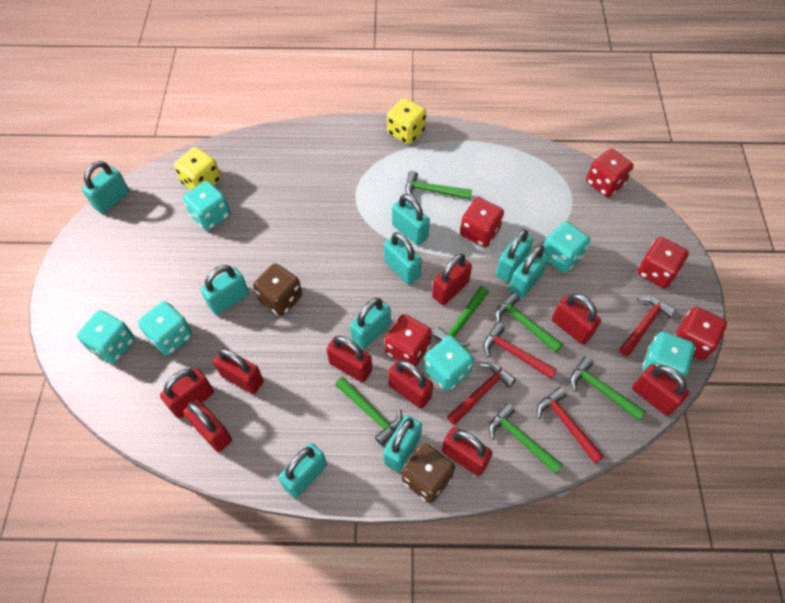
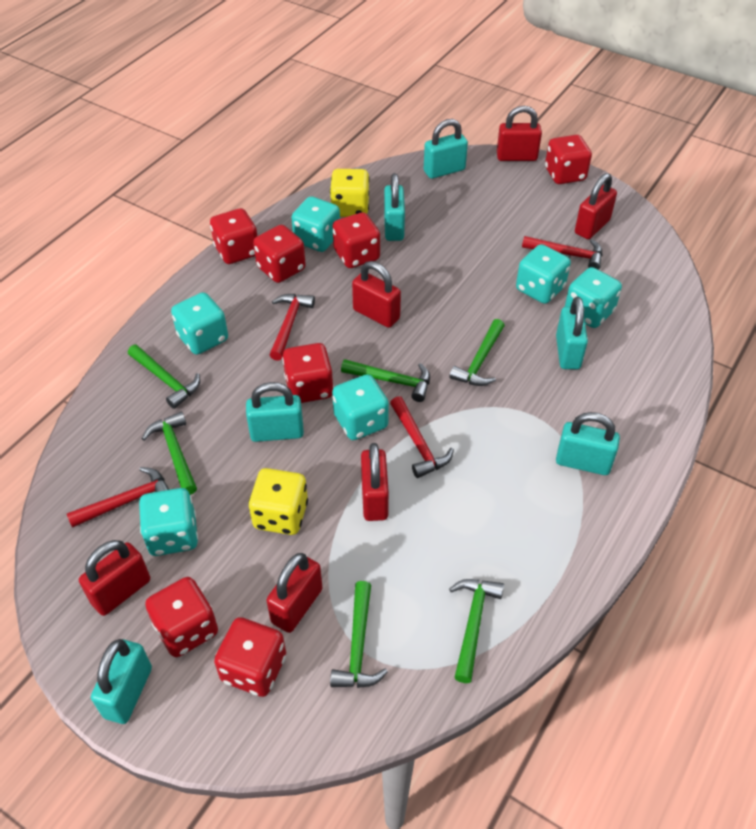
brown dice: [253,263,302,316] [402,444,455,503] = 2 -> none = 0
red dice: [385,314,432,366] [460,198,504,247] [586,149,634,197] [637,237,689,288] [675,307,727,360] = 5 -> [145,577,218,657] [210,208,257,264] [214,617,286,697] [253,225,306,283] [282,343,334,403] [333,212,380,268] [545,135,592,184] = 7
red padlock: [160,368,214,419] [183,400,232,452] [213,348,264,394] [326,335,372,382] [388,359,433,409] [432,254,472,305] [442,427,492,476] [552,293,601,344] [632,364,689,416] = 9 -> [79,540,150,616] [266,553,322,633] [352,261,401,328] [361,443,389,521] [497,106,542,161] [575,173,617,239] = 6
turquoise padlock: [82,161,129,214] [201,265,249,315] [278,443,327,498] [350,298,391,349] [383,415,422,472] [384,232,422,284] [392,194,430,245] [496,229,533,282] [509,246,549,298] = 9 -> [91,639,152,724] [246,382,304,442] [384,173,405,241] [424,119,468,179] [556,297,588,369] [556,412,620,475] = 6

